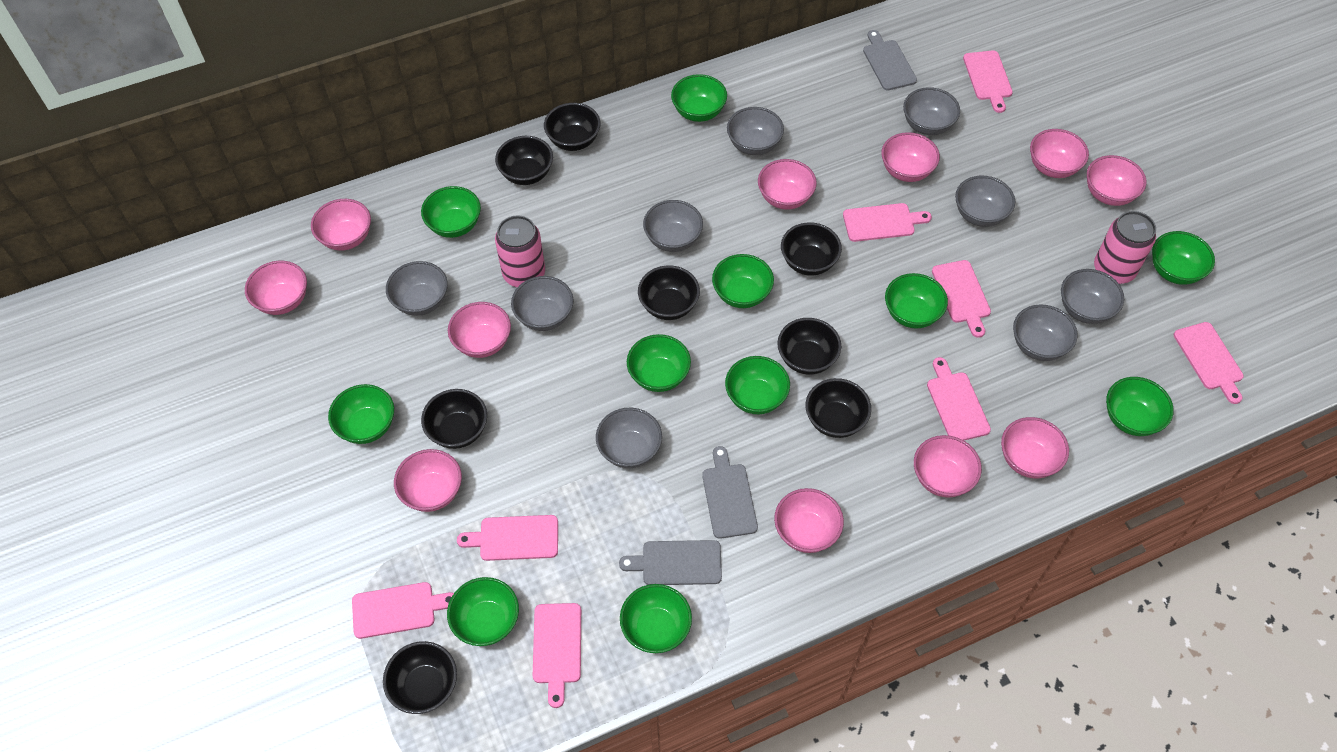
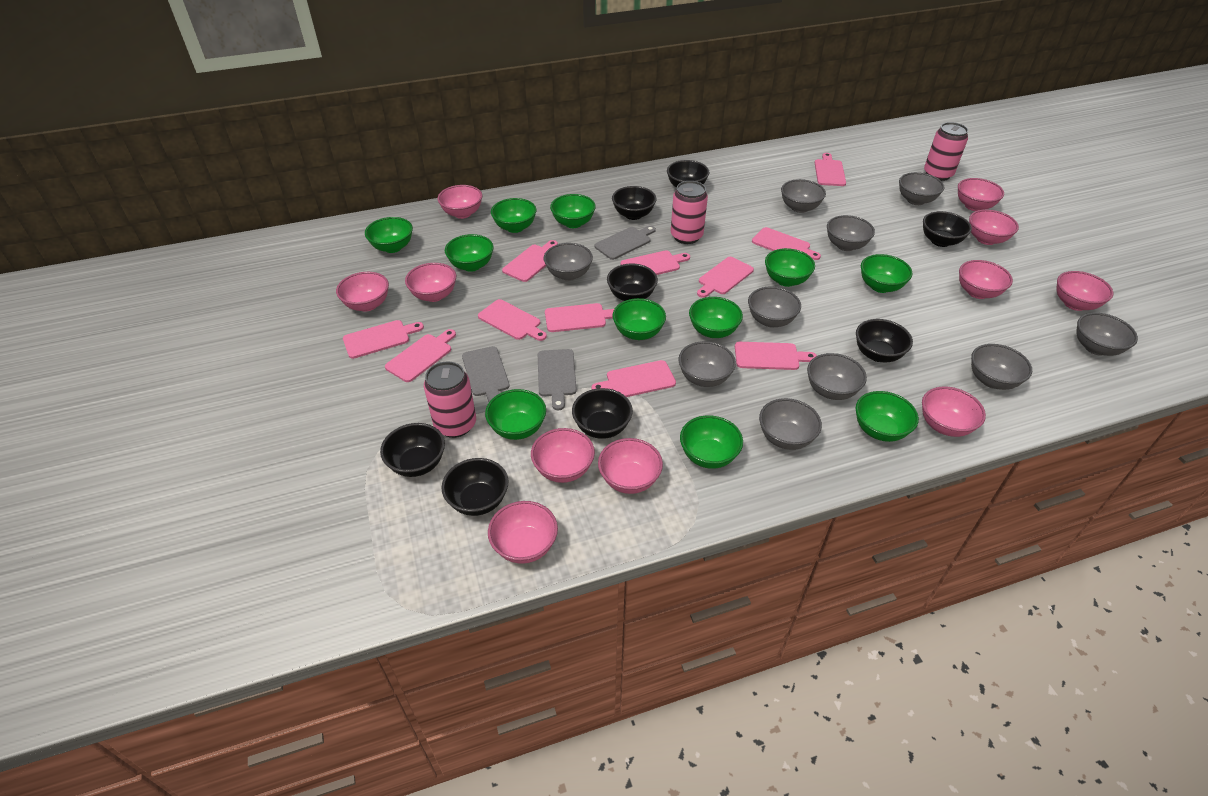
grey bowl: [386,261,448,316] [511,276,573,331] [596,408,662,468] [643,200,703,252] [727,107,784,155] [903,87,960,135] [955,176,1015,227] [1013,304,1078,361] [1061,269,1124,324] = 9 -> [544,243,593,281] [679,341,736,387] [748,286,801,327] [759,398,822,450] [781,179,826,213] [807,353,867,400] [827,215,875,251] [899,172,944,205] [971,344,1032,390] [1077,313,1138,356] = 10
pink can: [495,215,545,287] [1094,211,1156,284] = 2 -> [424,361,476,438] [671,181,708,244] [924,122,968,181] = 3
pink cutting board: [352,582,454,639] [457,515,558,561] [533,603,581,708] [843,203,932,242] [927,357,991,441] [932,260,991,338] [963,50,1013,113] [1173,322,1244,404] = 8 -> [343,320,424,359] [385,329,456,382] [478,299,547,341] [502,240,558,282] [545,303,614,332] [592,360,676,397] [620,250,690,275] [697,257,754,298] [735,342,817,370] [752,227,821,260] [815,153,846,186] = 11

